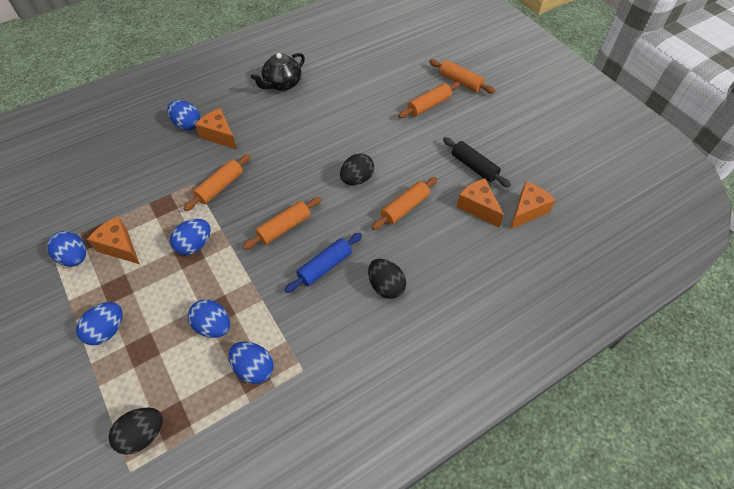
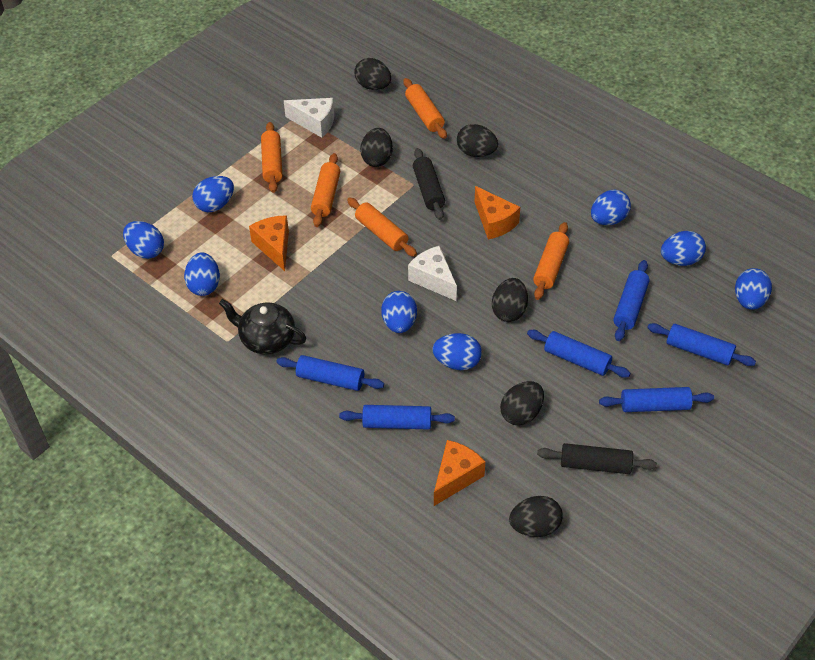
black egg: [109,408,163,455] [340,153,374,185] [368,259,406,299] = 3 -> [354,58,391,90] [360,128,393,167] [457,124,498,157] [492,278,528,322] [500,381,544,425] [509,496,563,537] = 6
black rolling pin: [443,137,511,187] = 1 -> [413,148,445,220] [537,443,657,474] = 2
blue egg: [47,231,86,267] [76,302,122,345] [167,100,200,130] [170,219,211,255] [188,299,230,338] [229,341,274,384] = 6 -> [123,221,164,259] [184,253,220,296] [192,176,234,212] [381,291,417,333] [433,333,482,370] [591,190,631,225] [661,231,706,266] [735,268,772,310] = 8
blue rolling pin: [285,233,362,293] = 1 -> [277,355,384,391] [339,405,455,430] [527,330,631,378] [599,387,714,412] [613,260,649,341] [647,323,756,366] = 6
orange cheese: [87,216,140,264] [195,108,237,150] [457,179,504,227] [510,181,555,229] = 4 -> [249,215,289,271] [434,440,485,506] [475,186,520,240] = 3
white cheese: none = 0 -> [284,98,334,138] [408,246,457,301] = 2

